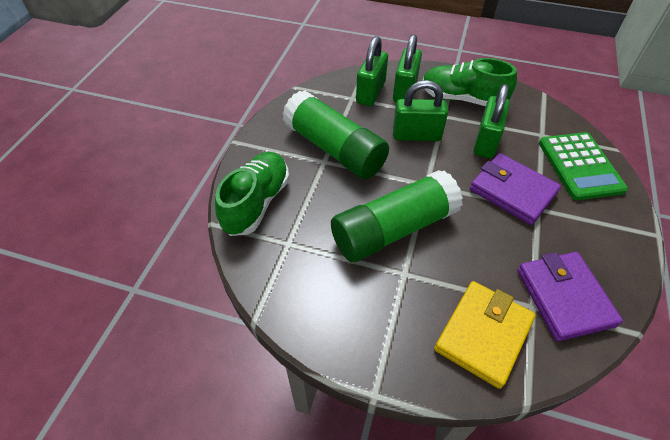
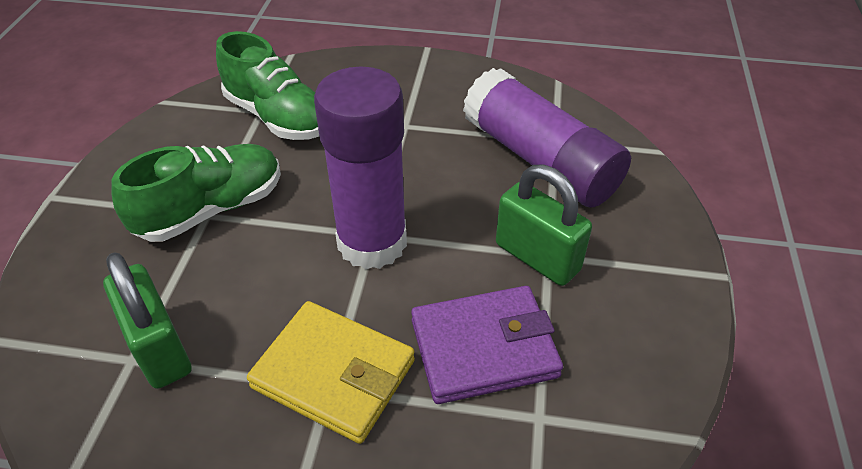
green calculator: [539,132,628,200] = 1 -> none = 0
green glue stick: [282,90,389,179] [331,170,463,262] = 2 -> none = 0
green padlock: [356,36,388,106] [393,34,422,102] [393,80,448,141] [473,84,510,158] = 4 -> [103,252,192,389] [496,164,592,286] = 2
purple glue stick: none = 0 -> [314,67,407,270] [463,68,631,208] = 2
purple wallet: [470,153,561,225] [517,252,623,342] = 2 -> [411,286,563,404] = 1

